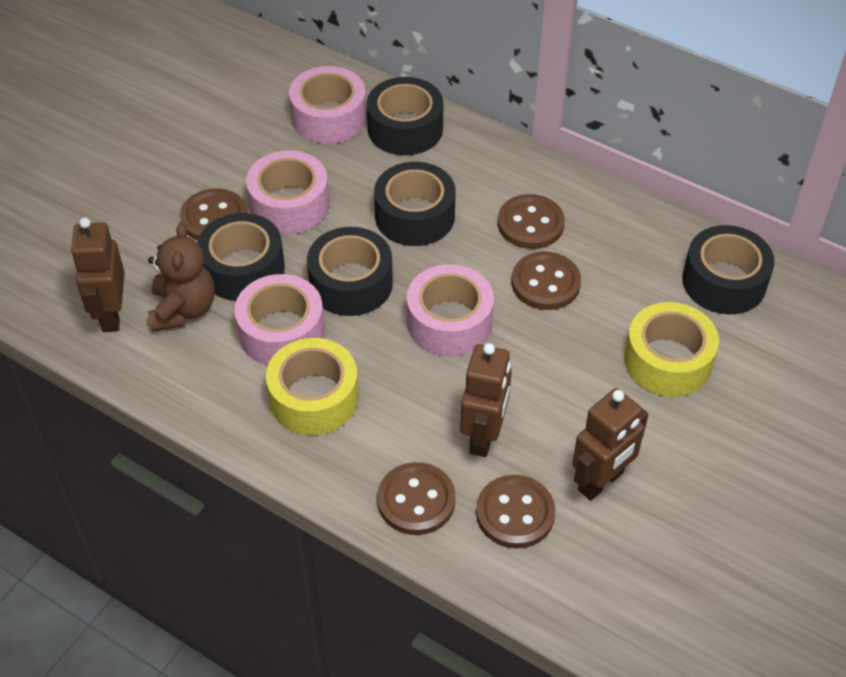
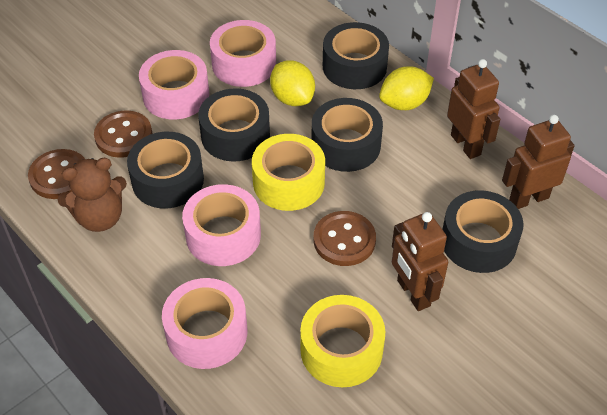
brown button: [180,189,247,241] [377,462,456,535] [476,475,555,549] [498,194,565,249] [512,251,581,310] = 5 -> [28,149,85,199] [94,110,152,158] [313,211,376,266] = 3
yellow lemon: none = 0 -> [270,60,315,106] [379,66,434,110] = 2

